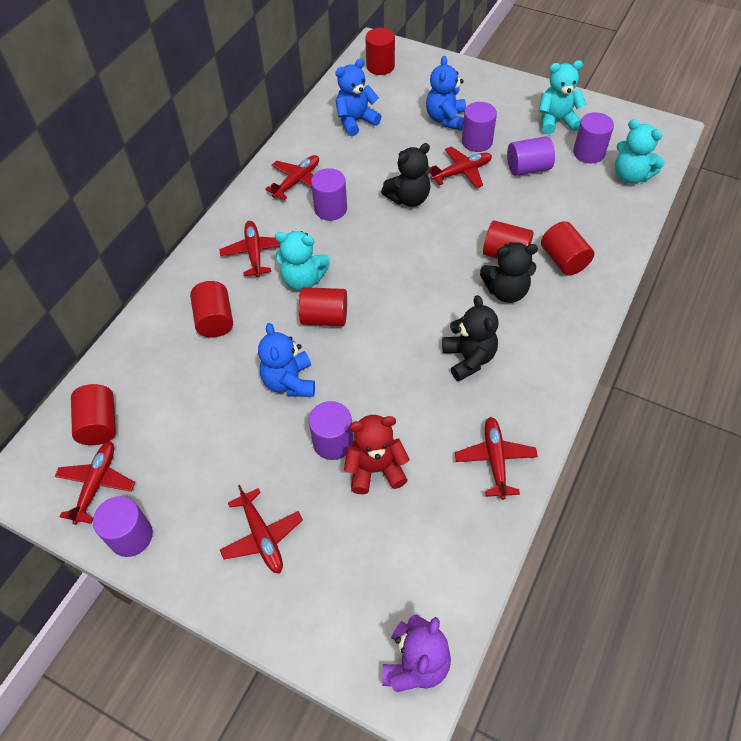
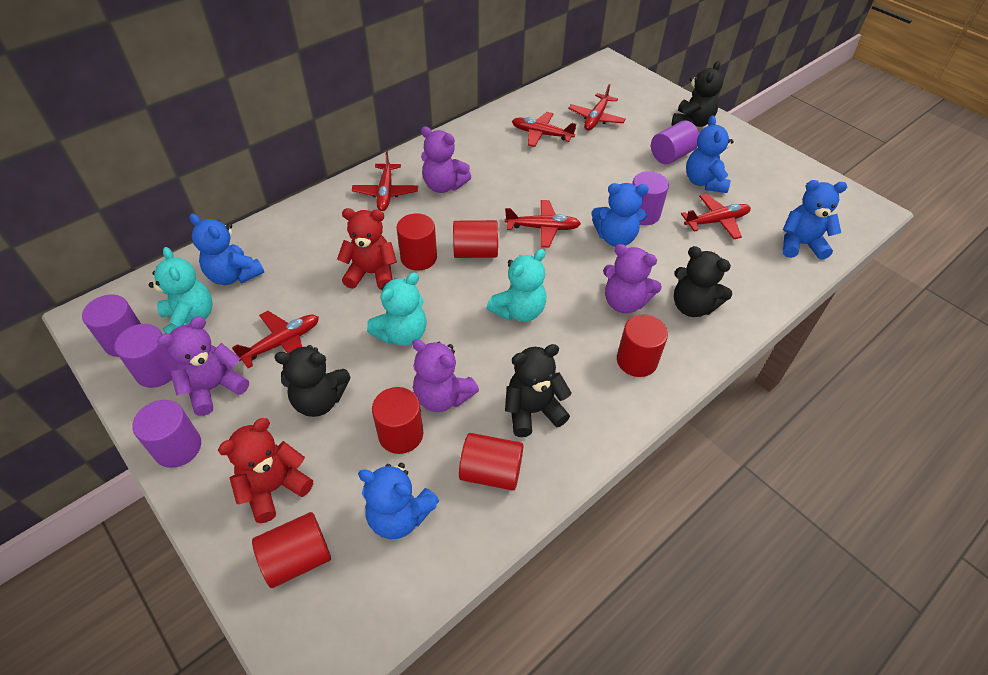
black teddy bear: [381,143,431,207] [442,295,498,381] [480,242,538,303] = 3 -> [274,345,351,417] [505,344,572,437] [671,61,723,127] [674,246,732,317] = 4
blue teddy bear: [258,323,315,397] [335,58,382,136] [426,56,466,131] = 3 -> [189,214,264,285] [358,463,439,539] [591,183,649,247] [686,116,734,193] [783,180,847,260] = 5
purple cylinder: [93,496,153,557] [309,401,354,460] [311,168,347,221] [462,102,497,152] [507,136,555,176] [573,112,614,163] = 6 -> [82,295,141,357] [115,324,177,388] [132,400,201,468] [632,171,669,225] [651,121,699,164] = 5
purple teddy bear: [382,615,451,692] = 1 -> [157,317,249,416] [412,339,479,412] [421,126,471,193] [603,244,662,313] = 4
red teddy bear: [344,415,410,494] = 1 -> [218,418,313,523] [337,208,397,289] = 2

